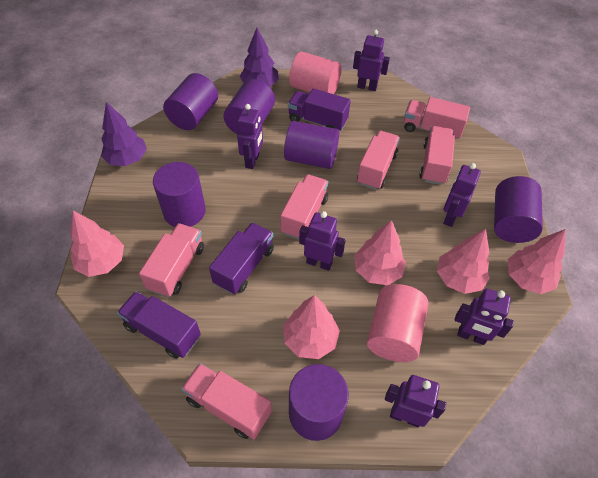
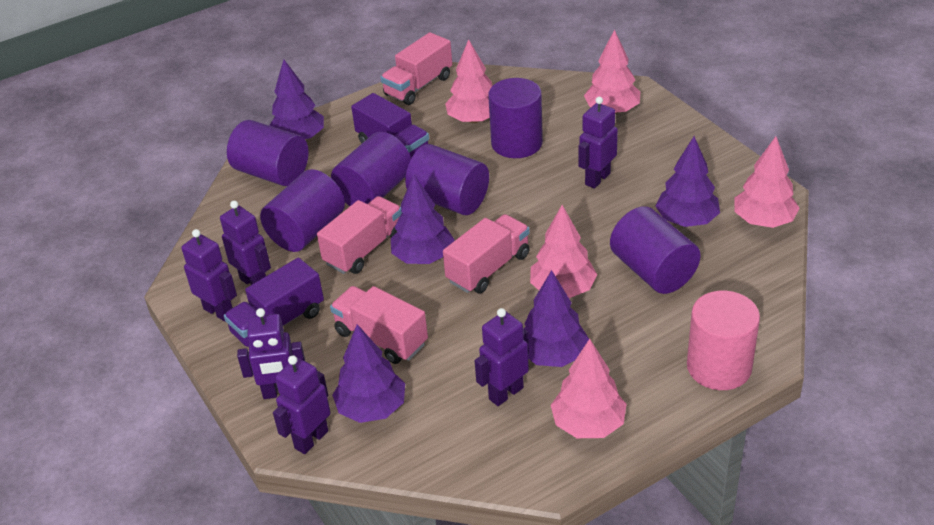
pink cylinder: [289,51,342,94] [367,284,428,362] = 2 -> [687,290,760,390] = 1
pink truck: [139,223,204,297] [181,363,272,439] [280,174,328,240] [357,131,400,190] [404,97,470,139] [419,126,455,185] = 6 -> [317,196,402,274] [330,286,428,364] [380,32,452,105] [443,214,530,294] = 4
purple tree: [101,102,147,166] [240,28,279,87] = 2 -> [269,59,324,139] [332,324,405,423] [391,174,455,264] [524,270,589,367] [656,136,720,227] = 5
purple truck: [117,291,201,359] [209,223,274,294] [288,88,351,131] = 3 -> [224,258,324,347] [351,93,429,158] = 2

